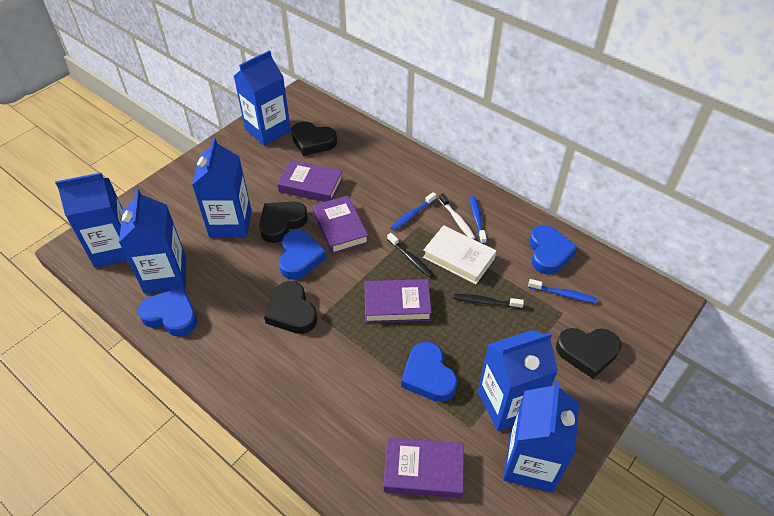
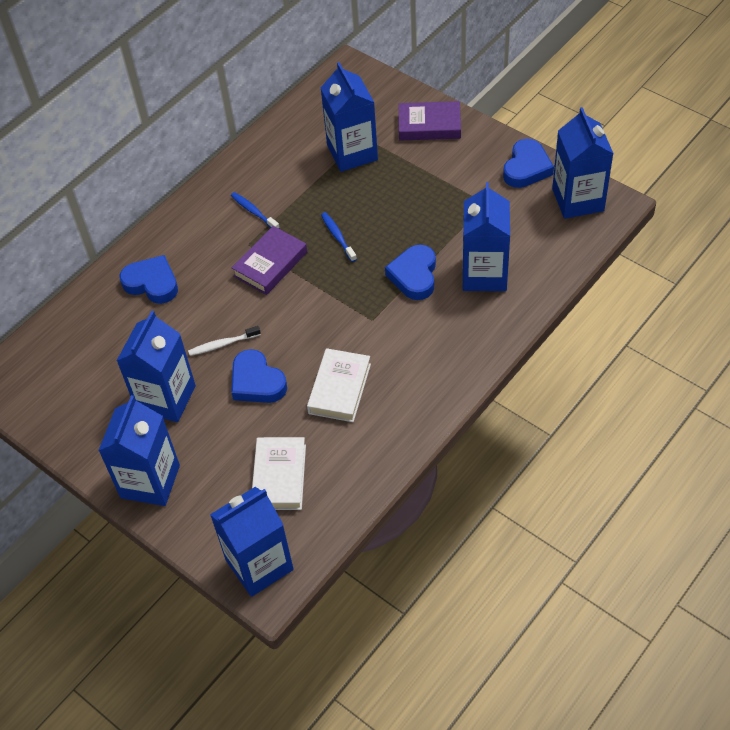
black heart: [259,201,308,243] [264,281,317,334] [291,121,337,156] [556,328,621,379] = 4 -> none = 0
black toothbrush: [387,233,434,278] [454,294,524,309] = 2 -> none = 0
blue toothbrush: [390,192,436,231] [470,196,487,244] [528,279,597,303] = 3 -> [231,192,280,229] [321,212,357,262] = 2
purple book: [277,160,343,202] [313,195,369,254] [364,279,432,323] [383,437,464,498] = 4 -> [232,226,307,295] [399,101,461,140] = 2
white book: [423,225,496,284] = 1 -> [252,437,306,510] [307,348,371,422] = 2

